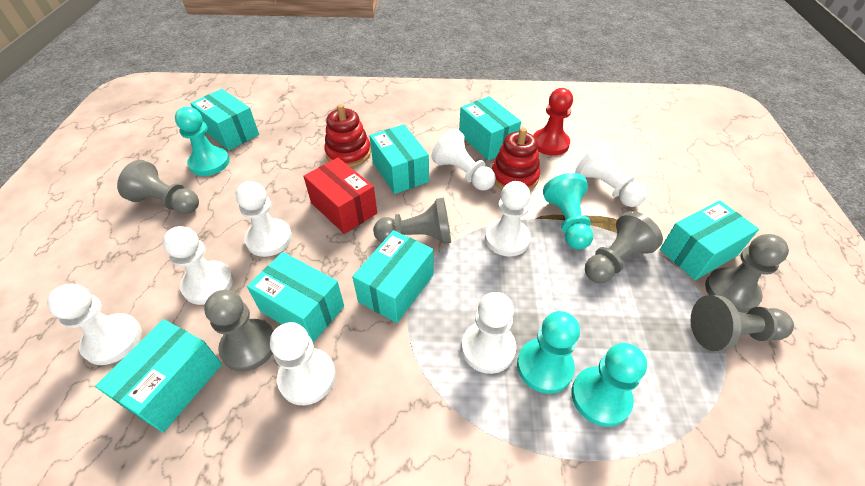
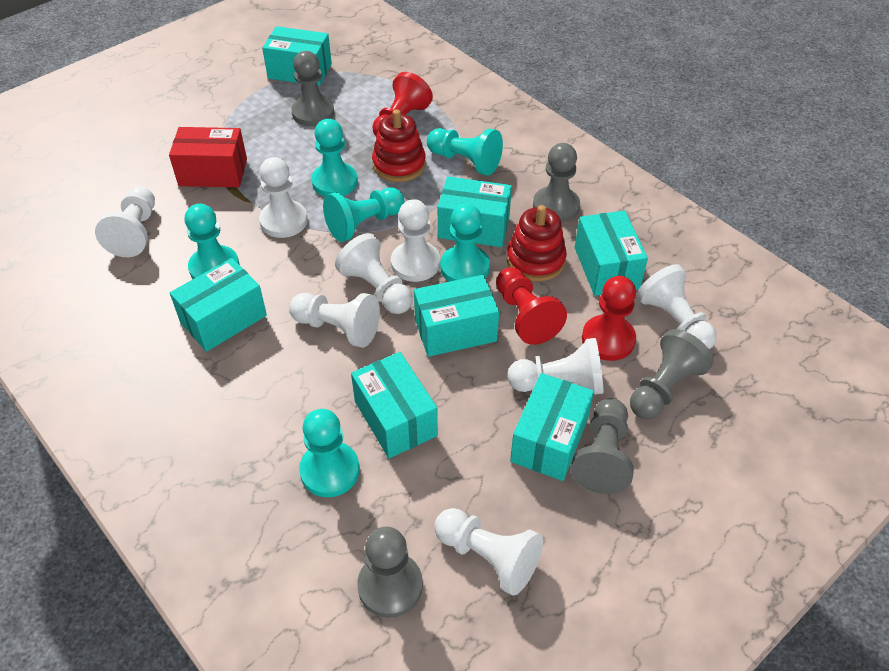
grey pawn: [117,160,199,214] [204,290,273,371] [373,198,451,244] [585,211,663,283] [691,295,794,351] [705,234,789,313] = 6 -> [291,51,334,126] [357,526,423,618] [533,143,580,223] [571,398,634,494] [630,329,714,420] = 5
red pawn: [533,88,573,156] = 1 -> [372,72,433,136] [496,267,567,345] [582,276,636,361] = 3
turquoise pawn: [175,107,230,176] [517,311,580,394] [543,173,593,249] [571,343,647,427] = 4 -> [185,204,239,279] [299,409,360,497] [311,119,358,196] [323,188,404,242] [427,128,503,176] [440,204,490,282] = 6

